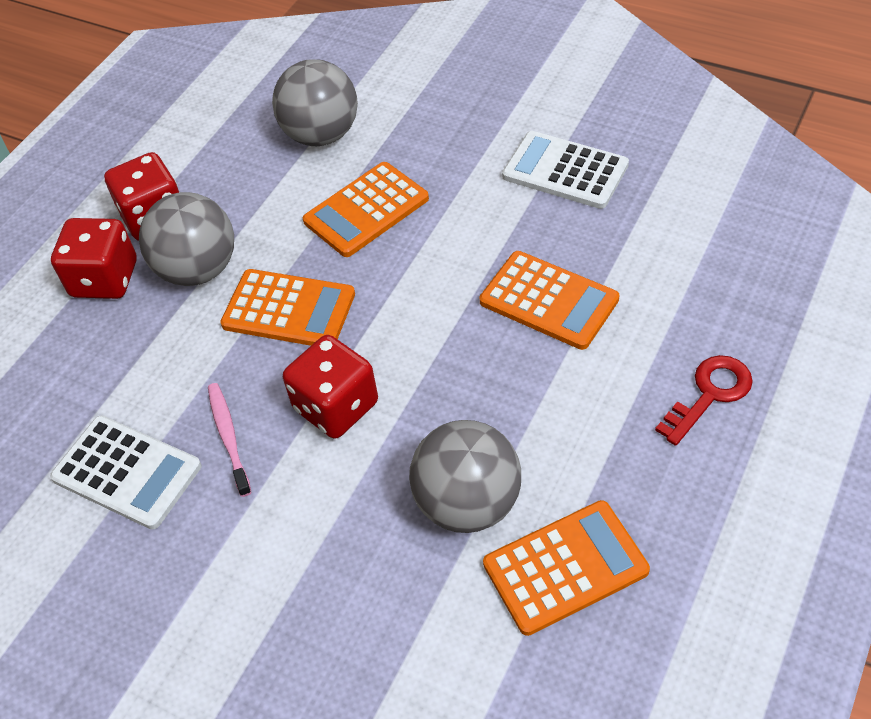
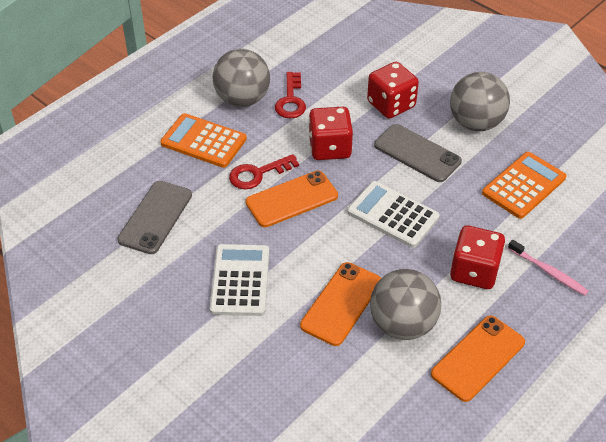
grey phone: none = 0 -> [118,181,192,254] [374,124,462,182] = 2
orange calculator: [220,269,355,346] [303,162,429,257] [480,251,619,350] [483,500,650,636] = 4 -> [160,113,247,168] [482,152,566,219] = 2
orange phone: none = 0 -> [246,171,338,227] [300,262,381,346] [431,316,525,402] = 3
red key: [655,355,753,446] = 1 -> [229,154,299,189] [275,72,306,119] = 2

